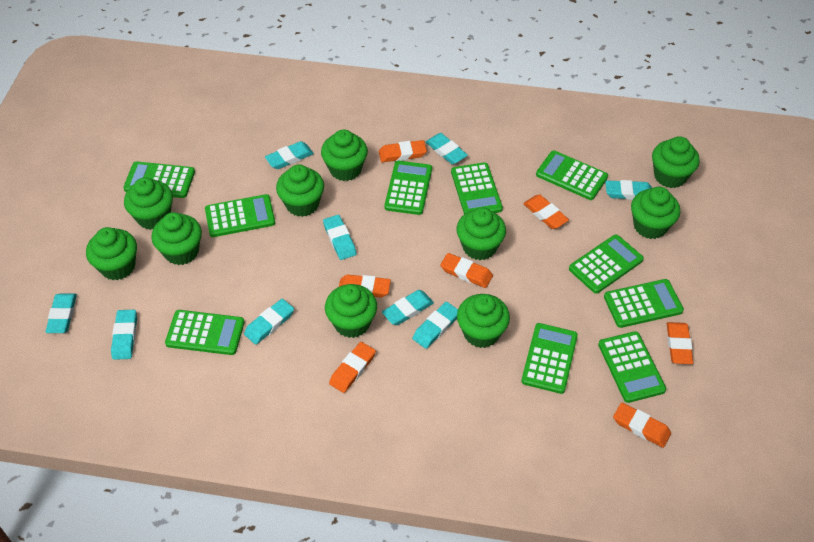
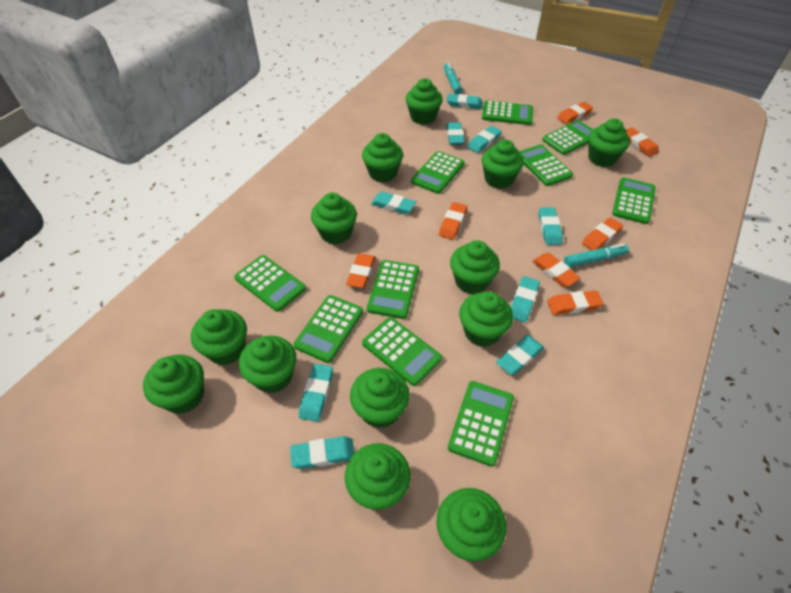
green cupcake: [86,227,137,280] [124,177,173,230] [151,212,202,265] [276,165,324,217] [321,130,368,181] [325,284,377,338] [457,207,506,260] [457,294,510,348] [631,187,680,239] [652,136,700,188] = 10 -> [143,355,204,414] [191,309,247,365] [239,335,296,393] [311,192,357,245] [345,443,411,510] [350,368,410,428] [362,133,403,182] [406,79,443,125] [437,488,506,561] [450,240,500,294] [459,291,513,347] [482,139,524,189] [588,119,630,167] = 13
turquoise marker: none = 0 -> [444,62,462,95] [564,244,629,267] = 2

